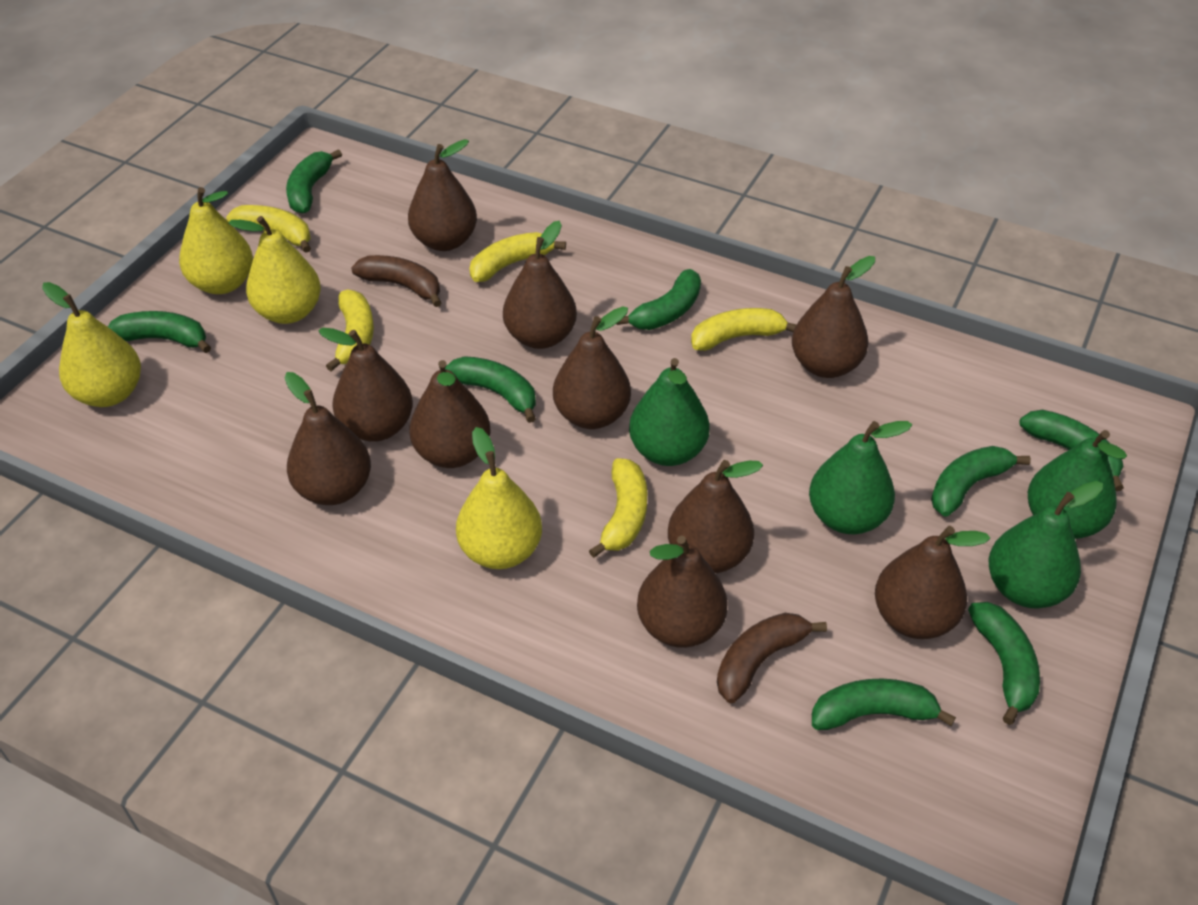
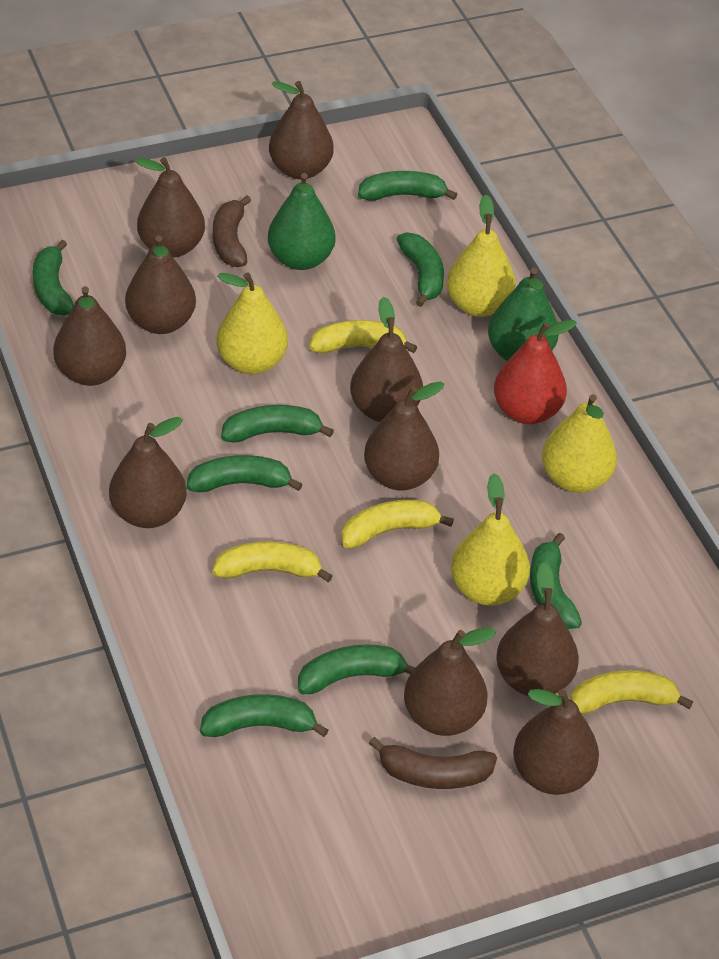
green pear: [629,358,710,466] [809,421,912,534] [989,481,1103,609] [1028,430,1127,539] = 4 -> [268,173,336,270] [488,268,558,361] = 2
red pear: none = 0 -> [494,320,577,424] = 1
yellow banana: [226,205,311,253] [326,289,374,372] [469,232,566,282] [589,458,648,558] [691,308,796,351] = 5 -> [212,541,333,582] [309,320,417,353] [341,500,454,548] [570,670,693,714] = 4

